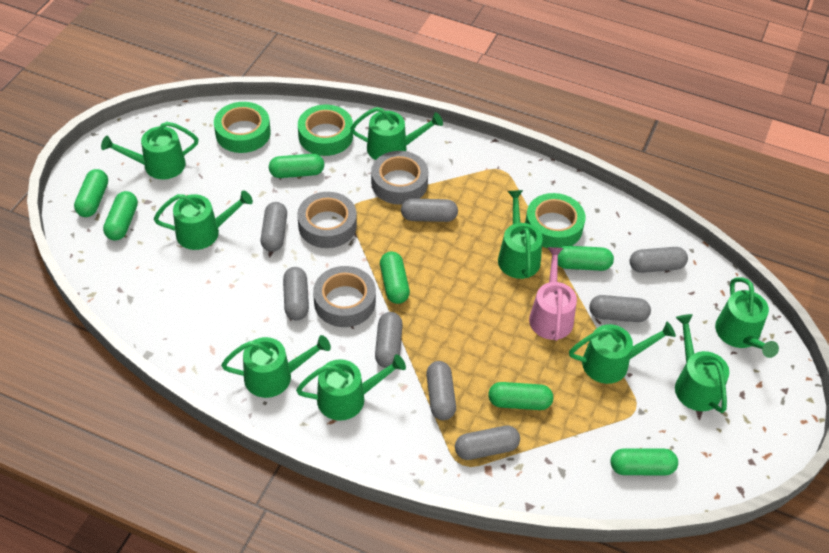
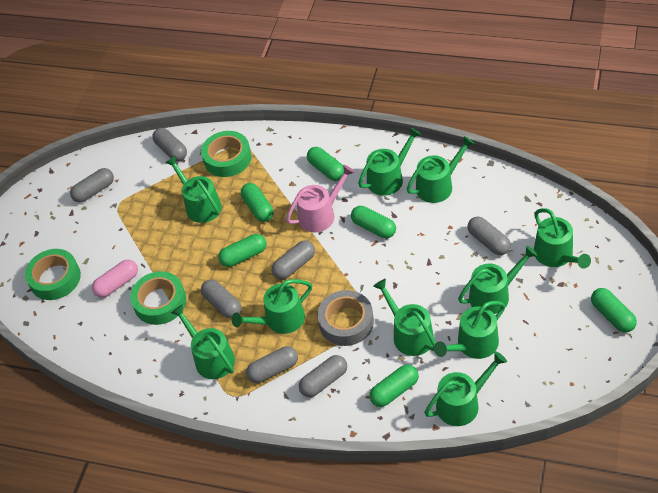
green capsule: [74,169,108,217] [103,191,138,241] [269,154,324,178] [380,252,410,304] [488,382,553,410] [558,246,614,271] [611,448,678,475] = 7 -> [218,234,266,267] [241,183,273,222] [307,147,344,181] [351,206,396,238] [369,364,418,407] [591,288,637,332] = 6
green watering can: [101,122,199,180] [154,190,253,250] [221,335,331,398] [296,354,406,421] [350,107,443,160] [498,190,543,279] [569,322,676,384] [675,314,729,413] [715,277,779,358] = 9 -> [165,156,222,223] [171,304,235,379] [232,279,312,334] [358,127,421,196] [373,279,436,356] [406,136,475,203] [425,351,507,426] [434,301,505,359] [458,246,538,314] [534,208,591,269] = 10
grey capsule: [260,202,287,252] [283,267,309,321] [375,312,403,368] [401,198,458,222] [426,361,456,420] [455,425,520,460] [589,295,651,322] [630,247,688,273] = 8 -> [70,168,114,202] [152,128,187,161] [201,279,241,319] [246,346,298,383] [272,240,315,280] [299,355,347,397] [467,217,511,255] = 7
grey tape: [297,192,357,248] [313,266,376,327] [371,151,428,205] = 3 -> [317,290,374,346] = 1
pink capsule: none = 0 -> [92,259,138,298] = 1

